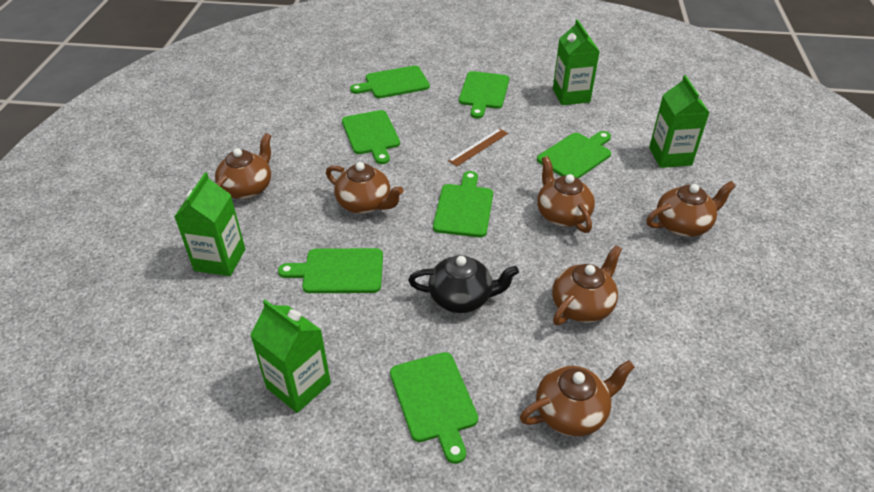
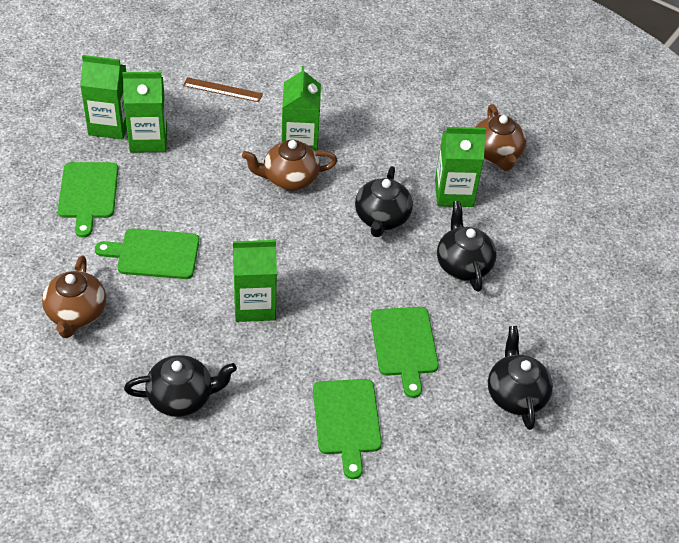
black teapot: [408,255,519,313] = 1 -> [124,355,237,417] [355,166,413,237] [437,201,496,292] [488,326,553,430] = 4
brown teapot: [215,133,271,199] [326,162,404,214] [520,360,635,437] [537,156,595,233] [552,245,622,325] [646,181,736,237] = 6 -> [42,255,106,338] [242,140,338,191] [475,104,527,171] = 3
green carton: [174,172,245,276] [250,300,331,413] [553,19,600,105] [649,75,710,168] = 4 -> [80,55,127,139] [122,72,167,153] [233,239,277,322] [282,66,321,151] [435,127,486,207] = 5
green cutting board: [278,248,383,293] [342,110,400,164] [350,66,430,98] [390,352,478,464] [433,171,493,237] [459,71,509,118] [537,131,611,179] = 7 -> [58,162,118,238] [95,228,199,279] [313,379,382,479] [371,307,439,398] = 4

